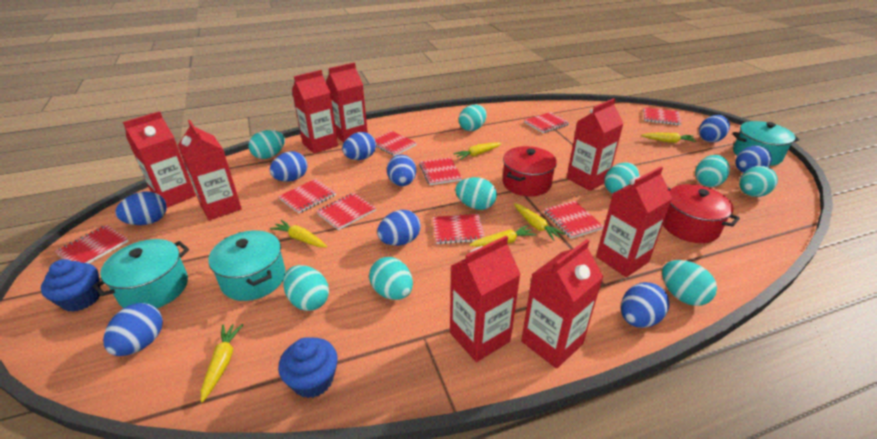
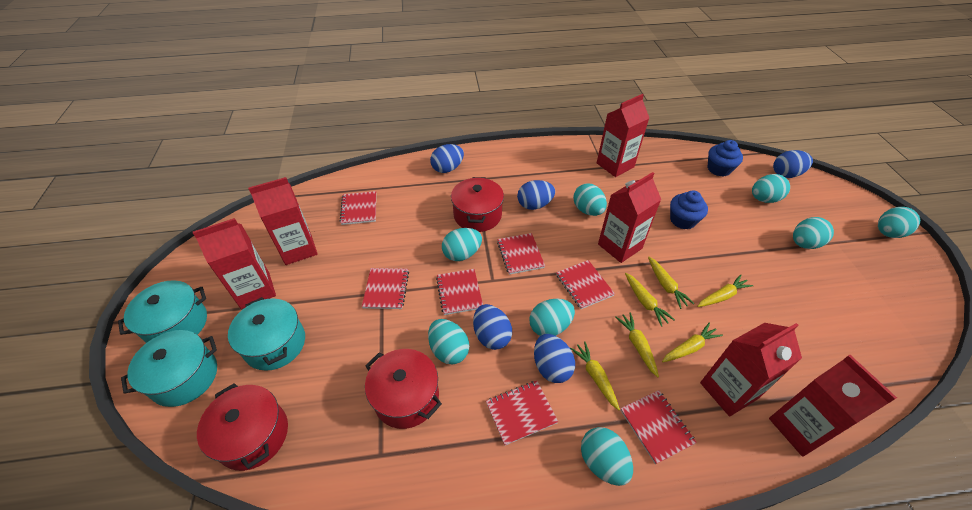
blue egg: [103,303,163,356] [115,192,167,225] [270,151,308,182] [342,132,376,160] [377,210,421,246] [387,155,416,186] [621,282,670,328] [699,115,730,142] [735,146,772,173] = 9 -> [430,144,464,173] [473,304,512,350] [517,180,555,210] [534,334,575,383] [773,150,813,178] = 5
red carton: [123,111,196,208] [178,120,242,220] [292,70,338,154] [326,62,368,143] [450,236,521,362] [521,239,603,369] [567,98,624,191] [596,166,673,277] = 8 -> [193,218,276,309] [248,177,318,265] [597,94,649,177] [598,172,661,263] [700,323,802,416] [769,355,897,457] = 6
red notebook: [55,225,129,264] [278,179,336,213] [316,193,376,230] [375,131,417,156] [419,157,462,185] [432,214,485,244] [524,112,570,133] [544,201,604,239] [643,107,682,125] = 9 -> [340,191,376,225] [362,268,409,309] [436,269,483,315] [486,381,558,445] [497,233,545,275] [556,260,615,309] [620,390,697,464] = 7
red pot: [502,146,557,196] [663,184,740,243] = 2 -> [197,383,288,471] [365,349,442,429] [451,177,504,232] = 3
turquoise egg: [248,130,285,159] [283,265,329,311] [369,257,413,300] [455,177,497,210] [459,105,487,131] [604,163,639,194] [662,260,717,306] [695,155,730,187] [739,166,778,197] = 9 -> [428,319,469,365] [442,228,482,261] [529,299,575,336] [573,183,607,216] [581,427,633,486] [752,174,790,203] [793,217,834,249] [878,207,920,238] = 8

